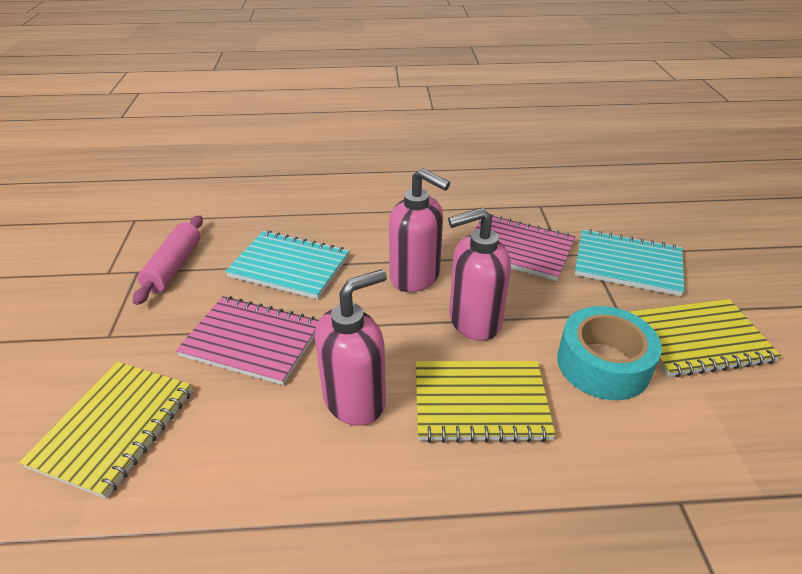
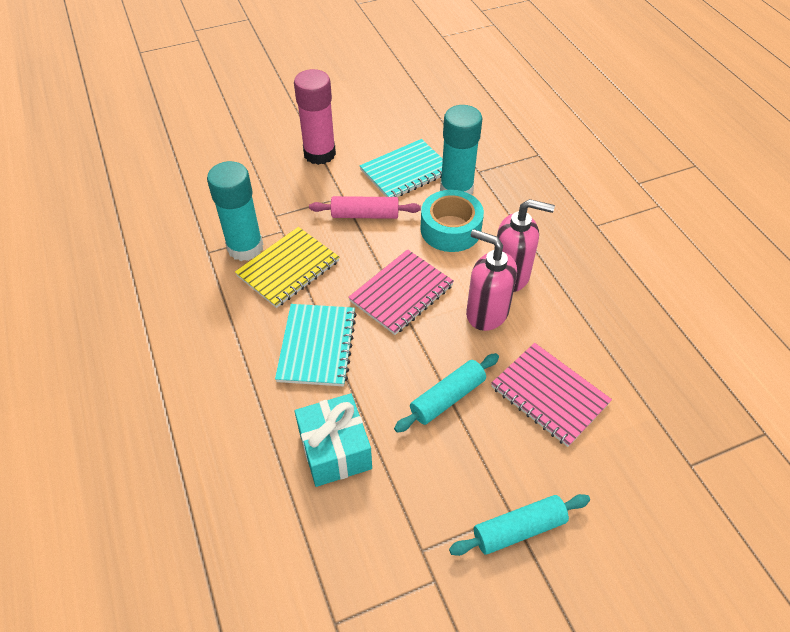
pink glue stick: none = 0 -> [294,69,336,165] = 1
pink soap dispenser: [315,269,387,426] [389,168,450,292] [448,208,511,341] = 3 -> [466,229,517,331] [497,199,555,292] = 2
turquoise gift: none = 0 -> [295,393,372,487] = 1
turquoise glue stick: none = 0 -> [207,161,263,261] [440,105,483,195] = 2
turquoise rolling pin: none = 0 -> [394,353,499,433] [449,494,590,556] = 2
yellow notebook: [19,362,193,499] [416,361,556,443] [629,299,782,377] = 3 -> [235,227,339,308] = 1

